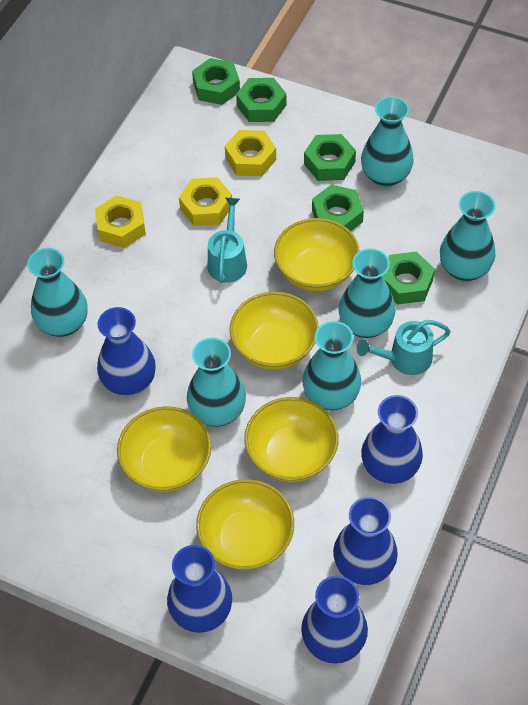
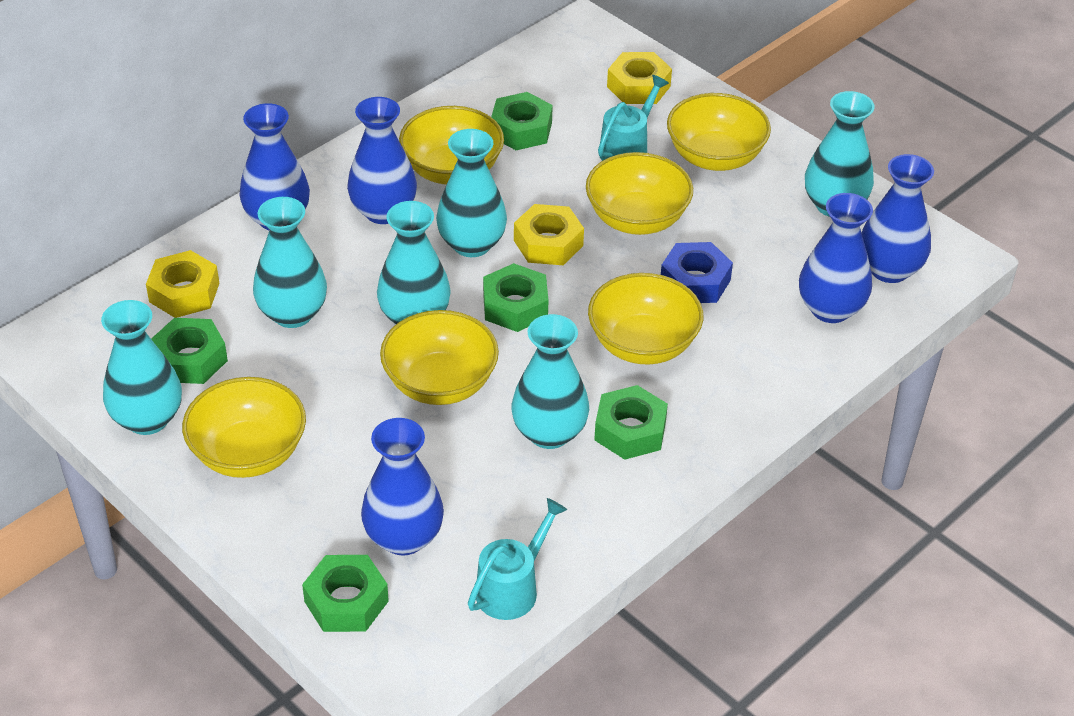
blue nut: none = 0 -> [661,242,733,303] = 1
yellow bowl: [117,406,212,492] [196,479,294,570] [230,292,319,370] [244,397,339,482] [274,218,360,291] = 5 -> [182,377,306,478] [380,310,499,405] [399,106,504,185] [586,152,693,235] [588,273,703,365] [667,93,771,171] = 6

